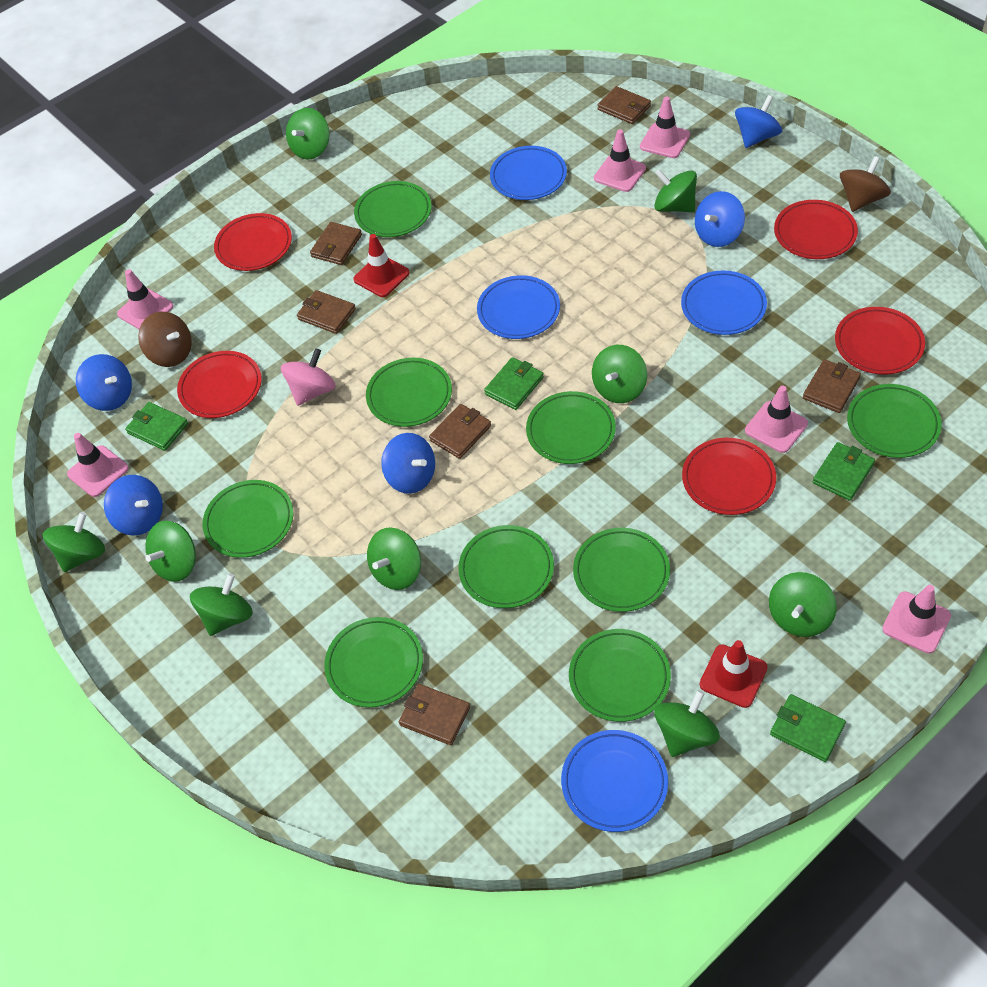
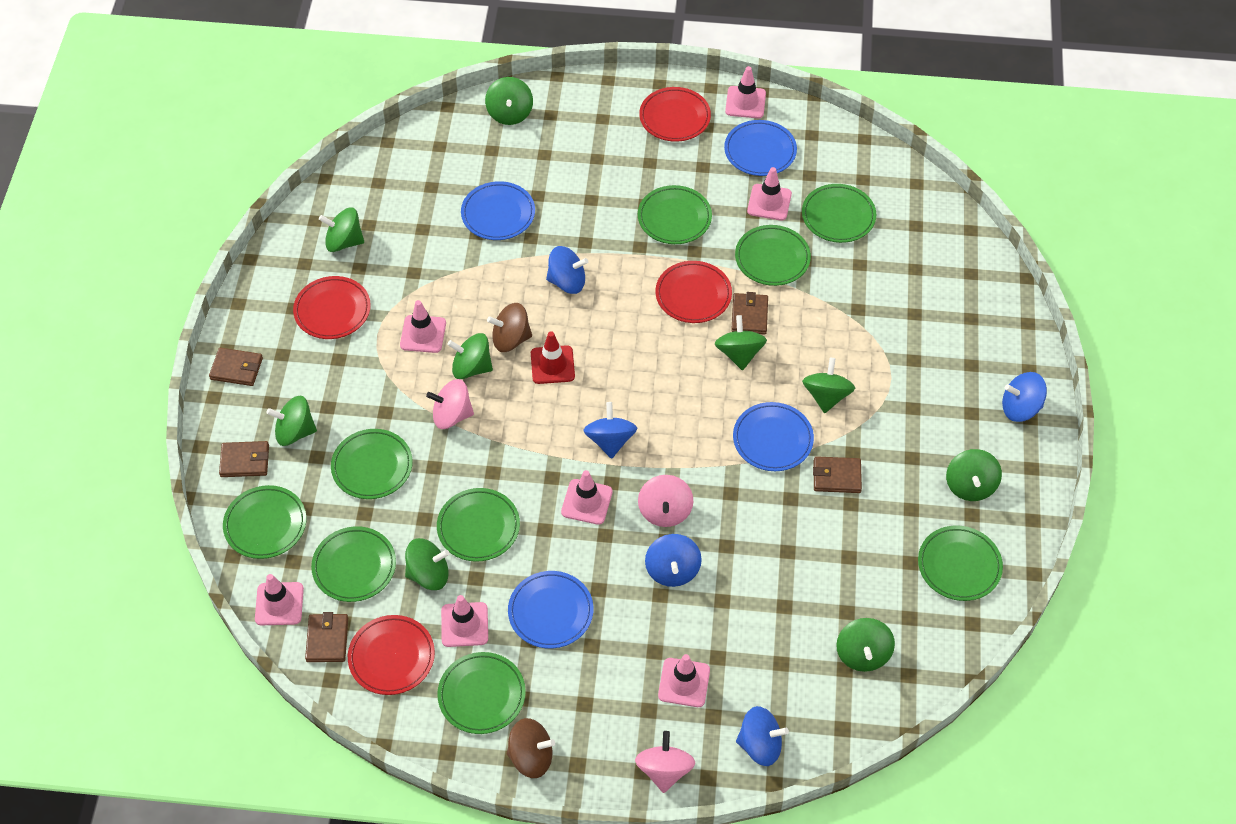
brown wallet: [297,290,356,334] [310,222,362,265] [399,684,470,745] [429,404,491,459] [598,86,651,124] [803,359,861,413] = 6 -> [209,348,263,386] [219,441,269,477] [305,612,348,662] [731,292,768,335] [813,456,862,493] = 5
green wallet: [125,402,188,451] [484,357,544,410] [770,694,846,762] [813,442,875,501] = 4 -> none = 0
pink spinning top: [281,348,336,406] = 1 -> [426,379,474,429] [635,731,695,793] [638,475,693,527] = 3
pink traffic cone: [67,433,129,497] [117,269,174,329] [594,129,646,192] [640,97,690,158] [745,386,808,453] [882,585,951,653] = 6 -> [255,574,304,625] [400,300,446,353] [441,595,488,647] [561,470,613,525] [658,654,710,707] [725,66,766,118] [747,167,792,221] = 7
red plate: [177,351,262,418] [214,213,292,271] [682,438,776,515] [774,200,858,259] [835,307,925,375] = 5 -> [293,276,371,339] [348,615,435,695] [639,87,711,142] [655,261,732,323] = 4
red traffic cone: [353,234,410,297] [699,640,768,708] = 2 -> [531,331,575,384] = 1

